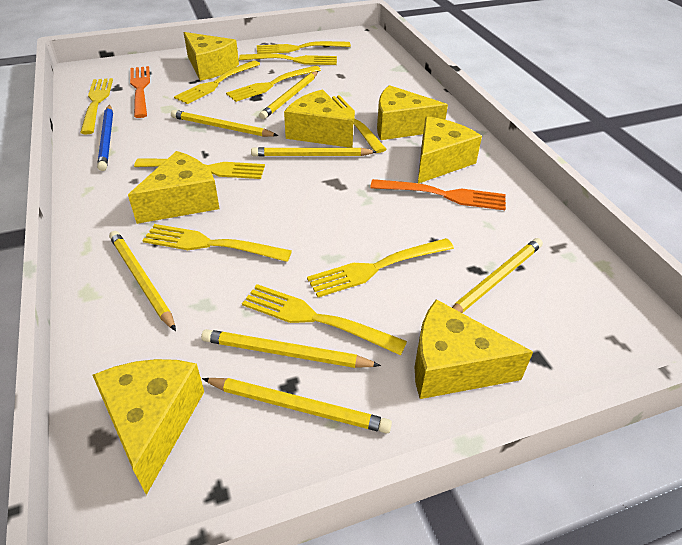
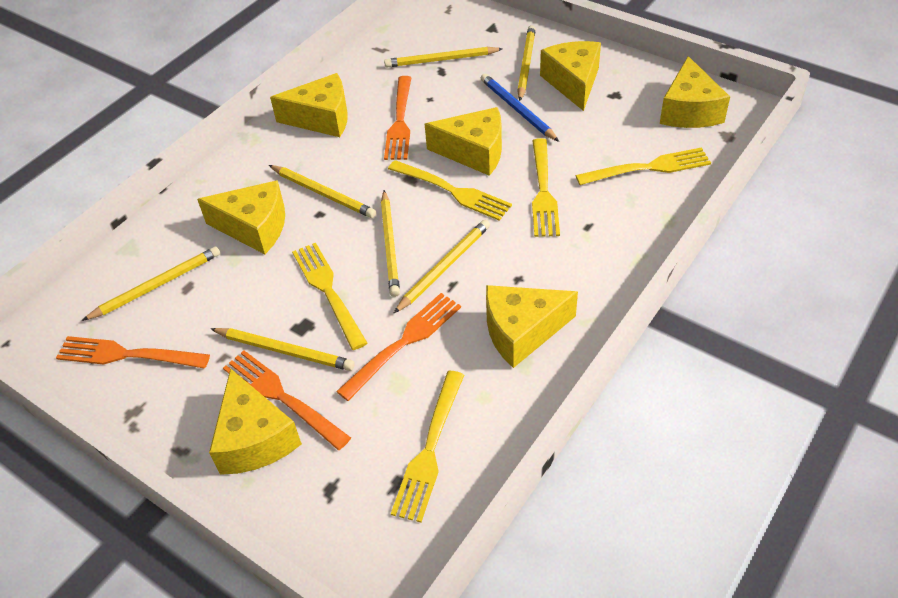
orange fork: [130,66,150,118] [370,179,506,210] = 2 -> [56,336,210,369] [223,350,351,450] [336,293,461,401] [384,76,412,160] = 4
yellow fork: [80,78,113,134] [134,158,265,179] [142,224,292,262] [174,60,260,104] [226,66,321,102] [239,54,337,65] [242,284,407,355] [257,41,351,54] [307,238,454,297] [332,95,387,153] = 10 -> [292,243,367,350] [388,160,512,221] [391,371,464,523] [532,138,560,237] [576,147,711,185] = 5

